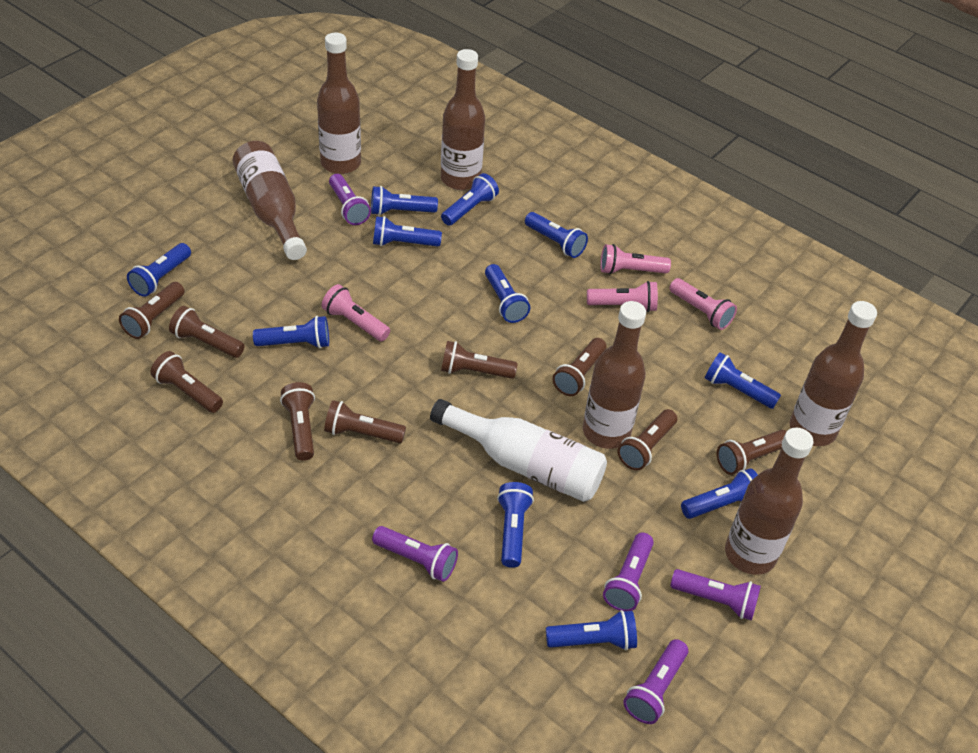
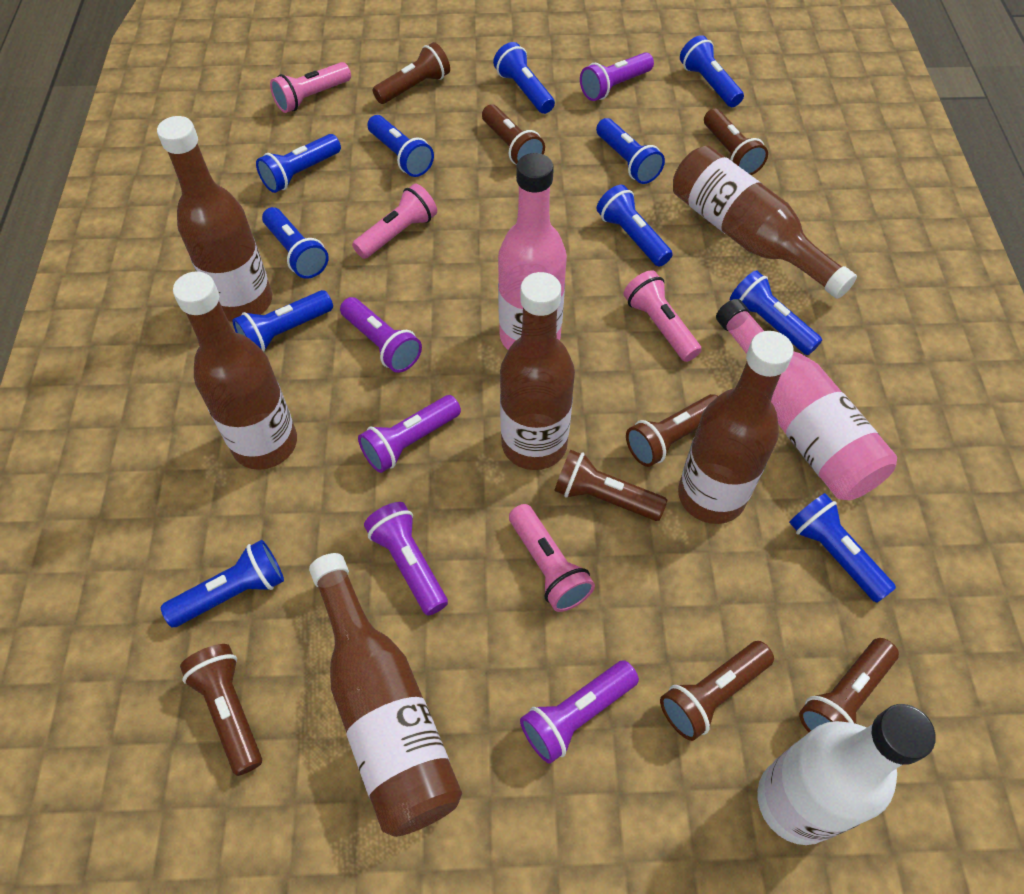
brown flashlight: [119,282,184,339] [151,351,223,413] [169,306,244,358] [280,382,315,461] [324,400,406,443] [441,341,518,379] [552,338,606,396] [617,409,677,470] [716,430,787,475] = 9 -> [180,644,262,776] [373,42,450,104] [482,105,545,165] [554,450,667,521] [626,394,718,467] [660,641,774,741] [704,109,768,175] [799,638,899,732] = 8
pink bottle: none = 0 -> [498,153,567,350] [716,299,897,500] = 2

